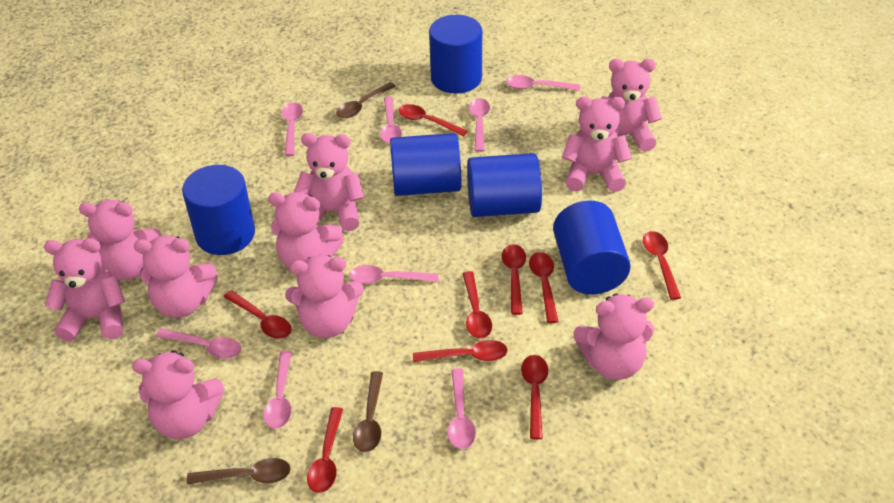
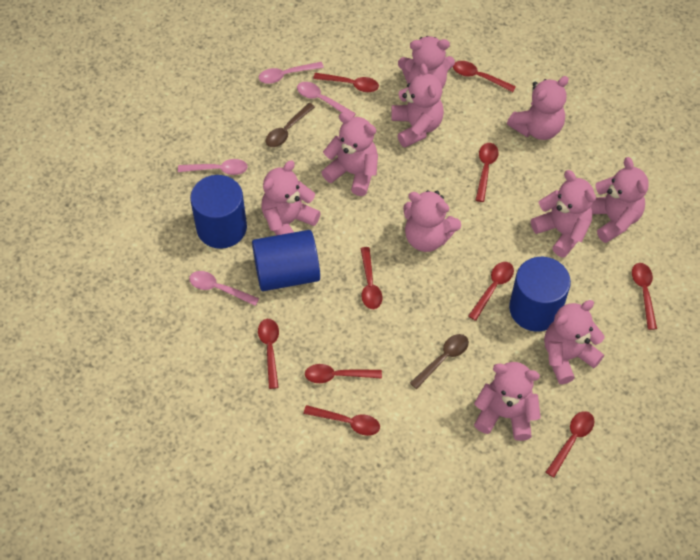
blue cylinder: [182,165,255,255] [390,133,461,196] [429,15,482,94] [467,153,542,217] [553,200,631,294] = 5 -> [190,175,247,249] [252,230,320,291] [509,257,571,332] = 3
brown spoon: [186,458,291,484] [336,82,396,118] [353,371,383,452] = 3 -> [266,103,315,147] [410,334,469,389] = 2
pink spoon: [155,328,241,359] [264,351,292,429] [282,102,303,156] [349,265,438,284] [380,97,402,144] [447,369,476,449] [469,98,490,152] [506,75,580,91] = 8 -> [178,159,248,175] [189,271,259,306] [259,62,324,84] [297,82,356,118] = 4
red spoon: [224,290,291,339] [307,407,343,493] [398,104,468,137] [413,340,508,362] [462,271,492,338] [502,244,526,315] [521,355,548,440] [529,252,559,323] [643,231,681,300] = 9 -> [258,319,279,389] [303,405,380,436] [305,364,382,383] [313,73,379,92] [360,247,382,309] [453,61,516,92] [468,262,514,321] [476,143,498,202] [546,411,594,478] [632,263,657,330] = 10

